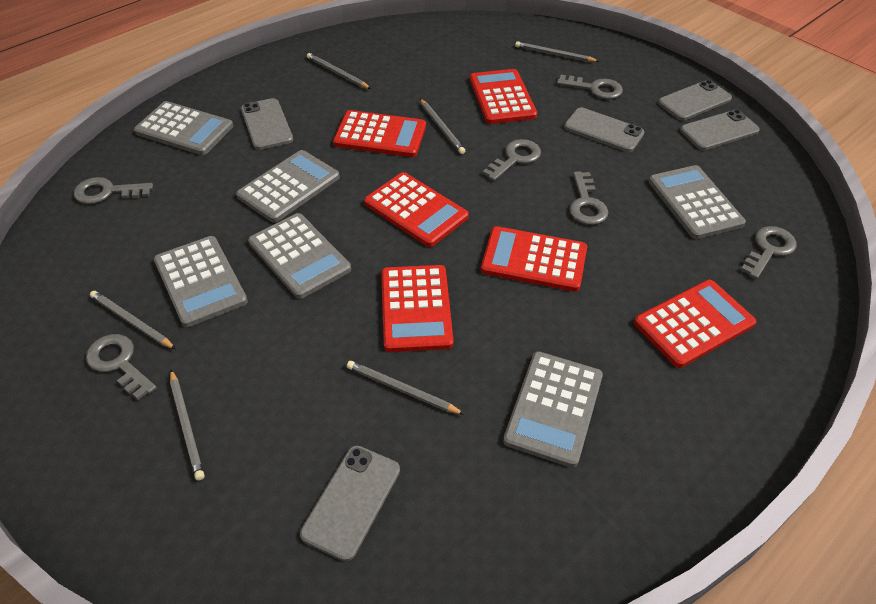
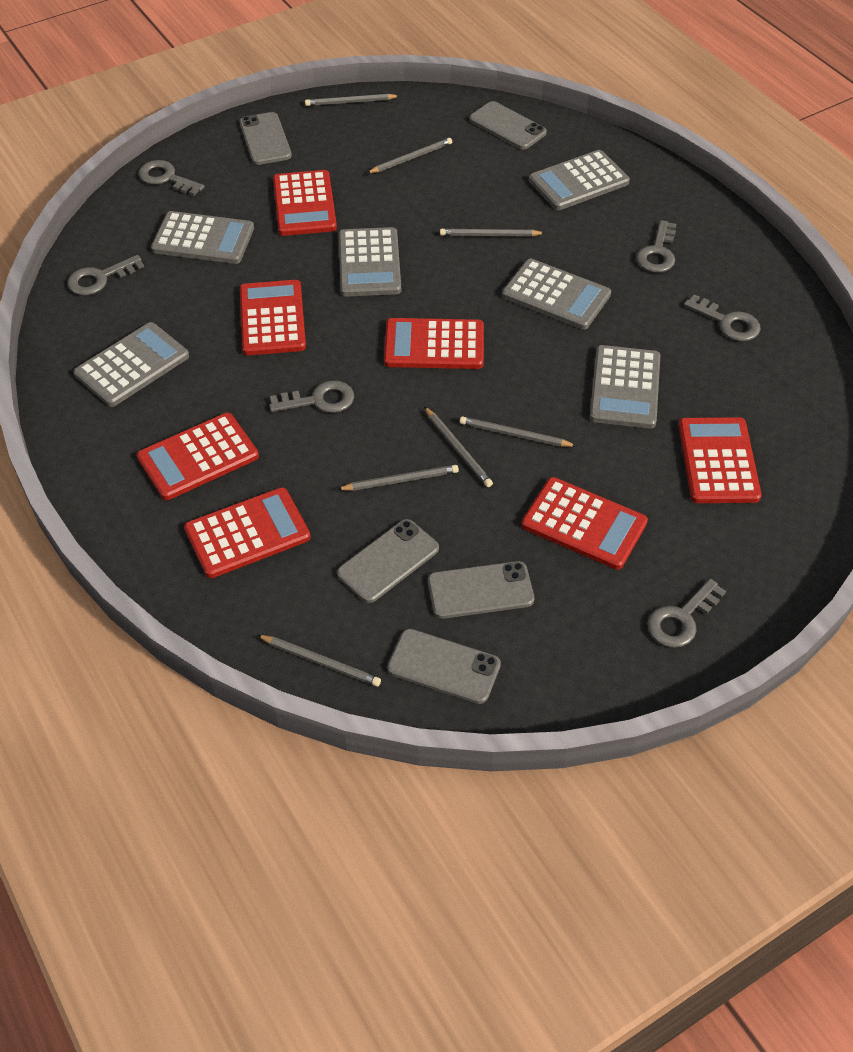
grey pencil: [90,291,176,349] [170,370,205,481] [307,53,371,89] [347,361,465,415] [420,99,465,154] [515,41,599,62] = 6 -> [257,635,381,687] [305,94,399,106] [337,465,459,491] [366,138,452,174] [424,407,493,487] [440,228,545,237] [460,417,576,447] = 7
red calculator: [333,110,426,157] [364,172,469,247] [381,265,454,352] [469,69,537,124] [481,226,587,292] [634,279,756,368] = 6 -> [137,413,259,500] [184,487,311,578] [240,280,306,356] [273,170,337,236] [384,318,484,369] [521,477,648,570] [678,417,762,503] = 7

